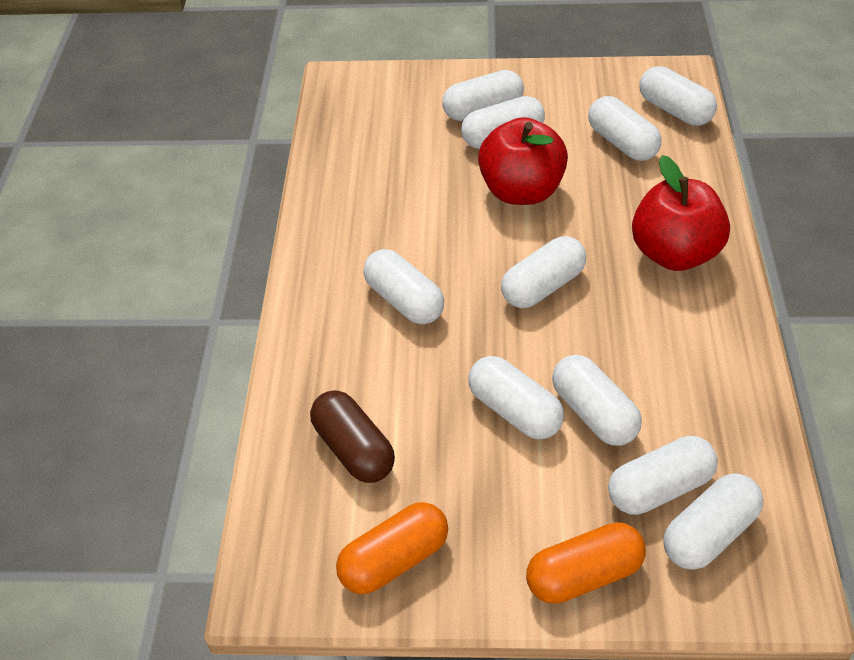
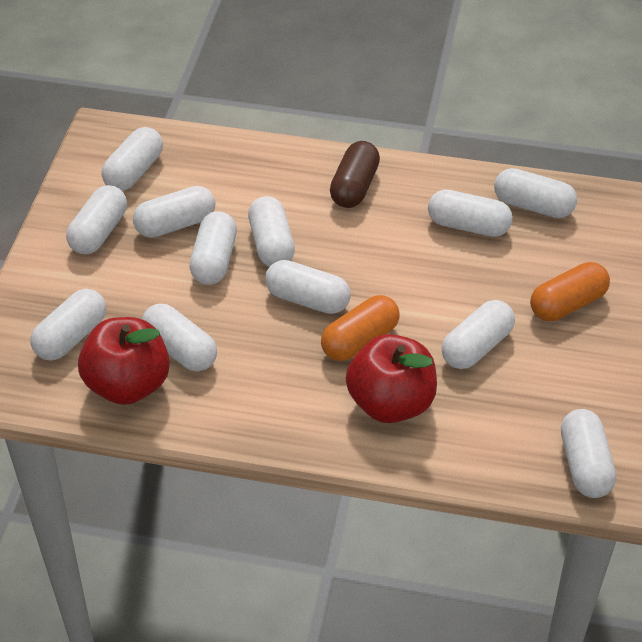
white capsule: [363,249,444,324] [442,70,524,121] [461,96,545,149] [468,356,564,439] [501,236,586,308] [552,355,642,446] [588,96,661,161] [608,436,718,515] [639,66,717,126] [663,474,764,570] = 10 -> [30,289,106,361] [66,185,127,254] [101,127,163,191] [133,186,215,238] [142,303,217,371] [189,211,237,285] [248,196,295,267] [265,260,351,314] [428,189,513,237] [441,300,515,369] [494,168,577,218] [561,409,616,498] = 12

